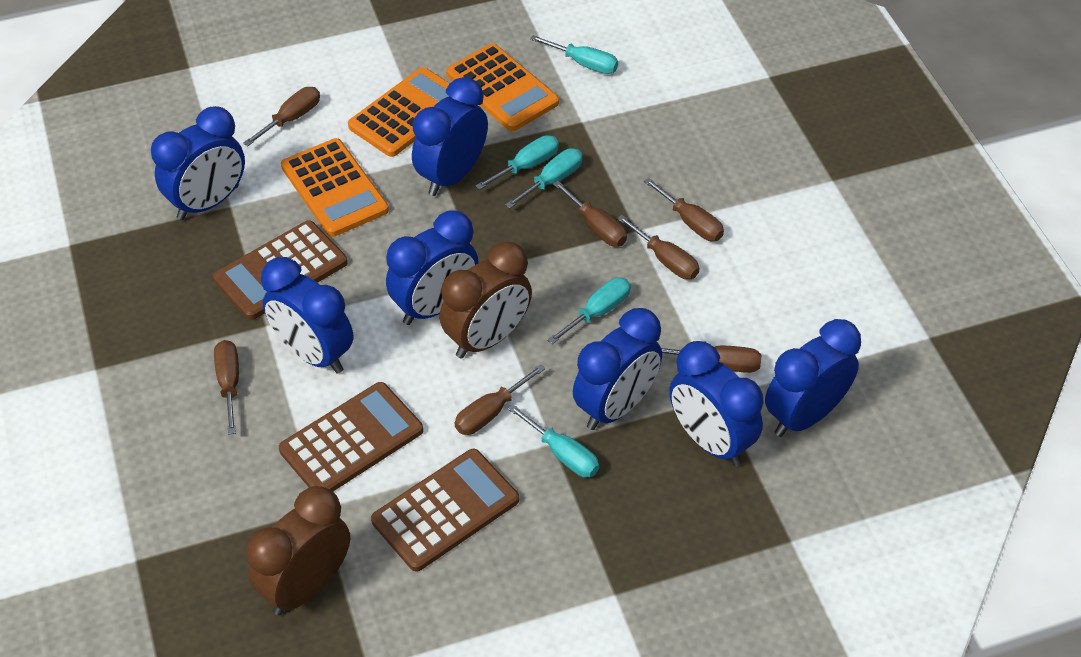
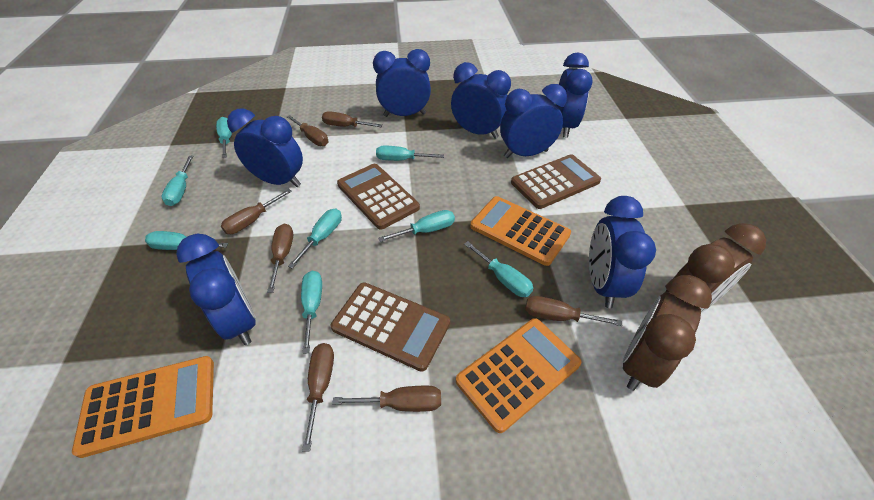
turquoise screwdriver: [475,135,559,190] [505,148,583,209] [508,404,599,478] [530,35,618,74] [547,277,631,344] = 5 -> [145,231,228,250] [161,156,193,206] [216,117,232,158] [288,209,342,269] [301,271,322,354] [376,146,444,161] [378,210,455,242] [464,241,533,297] = 8

